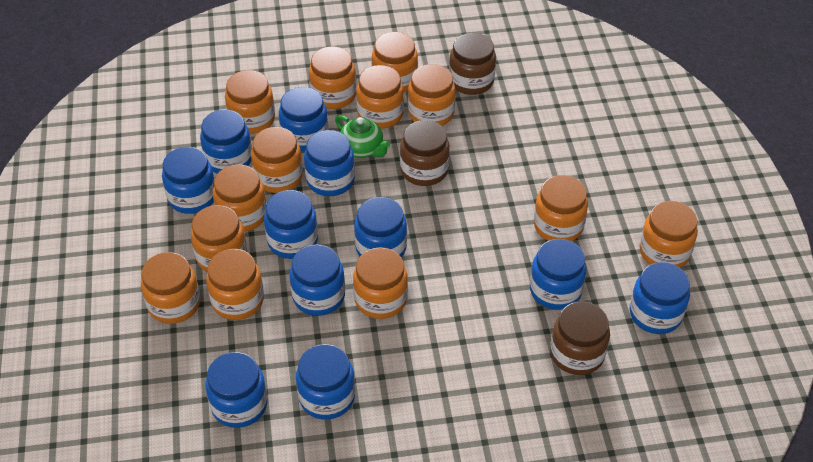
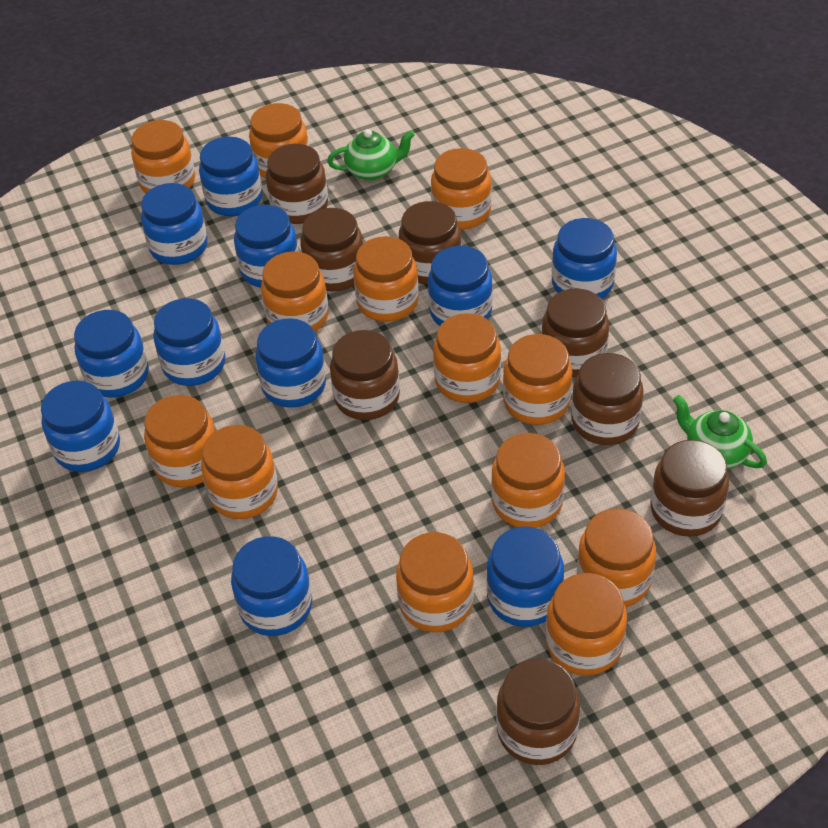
brown jar: [400,120,450,186] [449,33,496,95] [550,302,610,375] = 3 -> [266,144,328,224] [300,208,363,291] [330,330,400,420] [399,201,461,285] [496,659,580,765] [541,288,609,377] [571,353,644,445] [650,440,729,537] = 8
green teapot: [335,115,390,158] = 1 -> [327,129,415,181] [673,395,767,469] = 2

